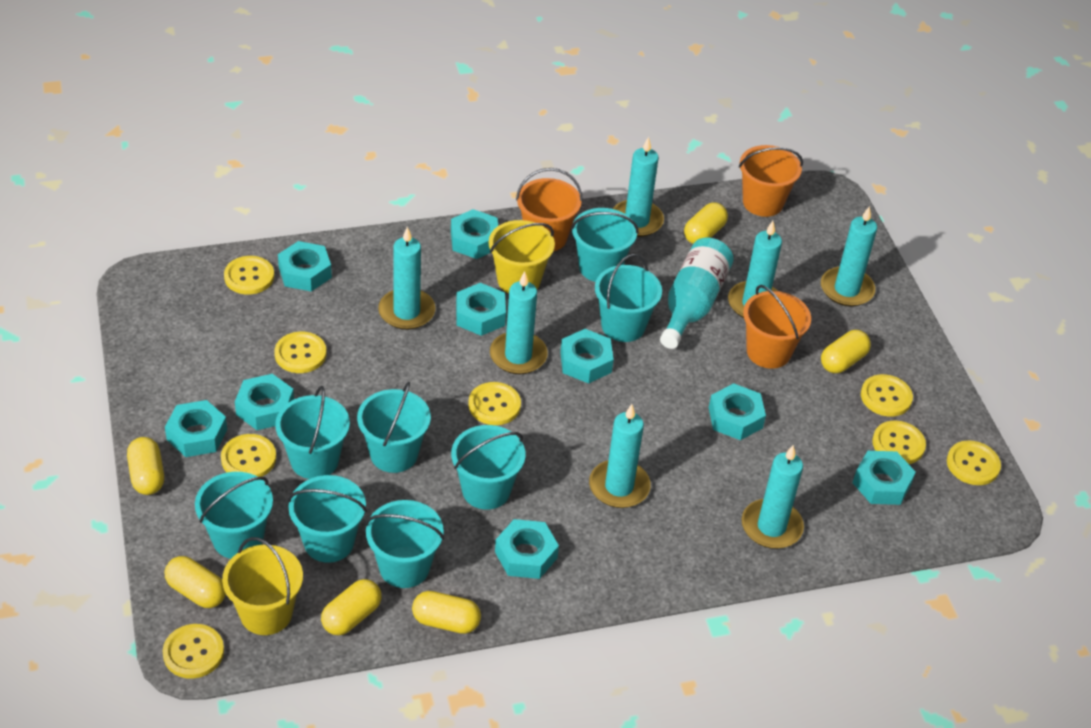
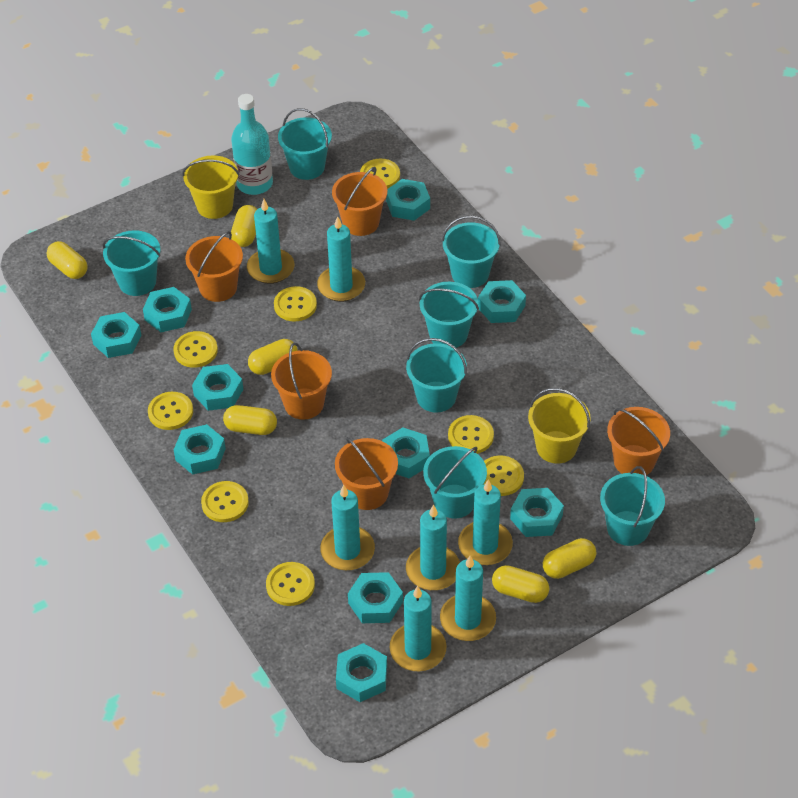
orange bucket: [516,168,583,251] [739,145,803,217] [743,285,811,369] = 3 -> [185,231,243,302] [271,343,332,420] [332,167,387,236] [335,437,398,510] [607,407,670,475] = 5
turquoise bucket: [195,472,273,559] [275,386,350,479] [288,475,367,563] [357,382,431,473] [365,500,444,588] [451,425,526,510] [571,208,638,282] [595,254,662,342] = 8 -> [103,230,161,296] [278,108,332,180] [406,338,467,412] [419,282,479,348] [423,446,487,518] [442,215,501,288] [600,466,665,546] = 7
turquoise nut: [165,400,227,457] [235,374,294,430] [278,241,332,292] [451,209,498,259] [456,283,506,336] [495,519,559,579] [560,329,614,384] [709,383,766,440] [853,451,916,505] = 9 -> [91,312,142,358] [143,287,192,332] [174,424,226,475] [192,364,244,411] [336,643,387,702] [348,572,403,623] [382,427,430,478] [386,179,430,221] [478,280,526,323] [510,488,564,537] = 10

